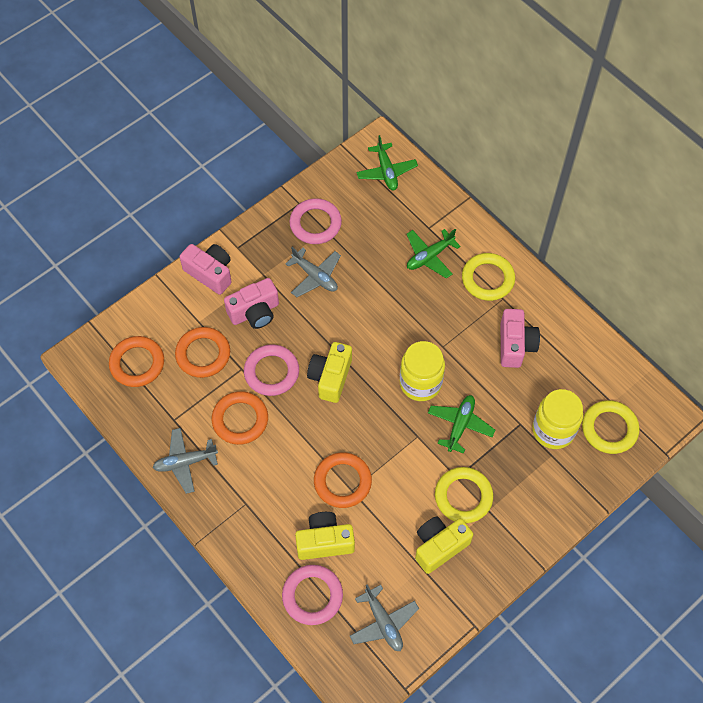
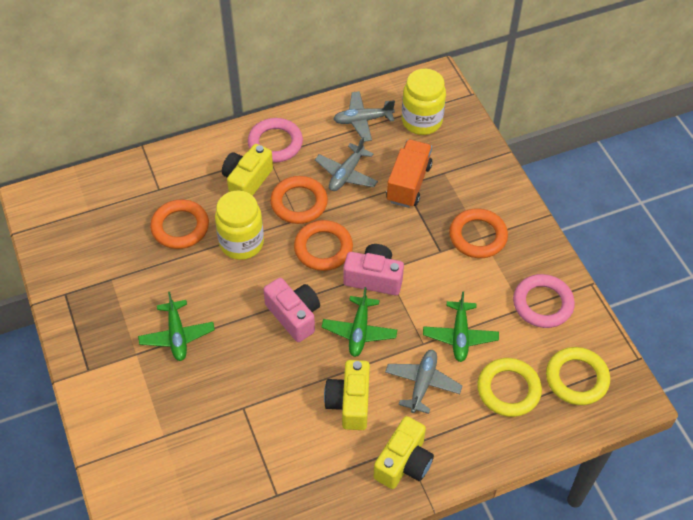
orange truck: none = 0 -> [386,139,432,208] = 1
pink camera: [180,244,232,295] [224,278,279,329] [501,309,540,368] = 3 -> [263,278,320,342] [343,244,404,295] = 2
pink ring: [244,344,299,396] [282,565,343,625] [289,198,342,244] = 3 -> [248,118,303,163] [513,274,575,328] = 2
yellow ring: [435,467,493,523] [462,253,515,301] [582,400,639,454] = 3 -> [477,358,542,417] [546,347,610,405] = 2

